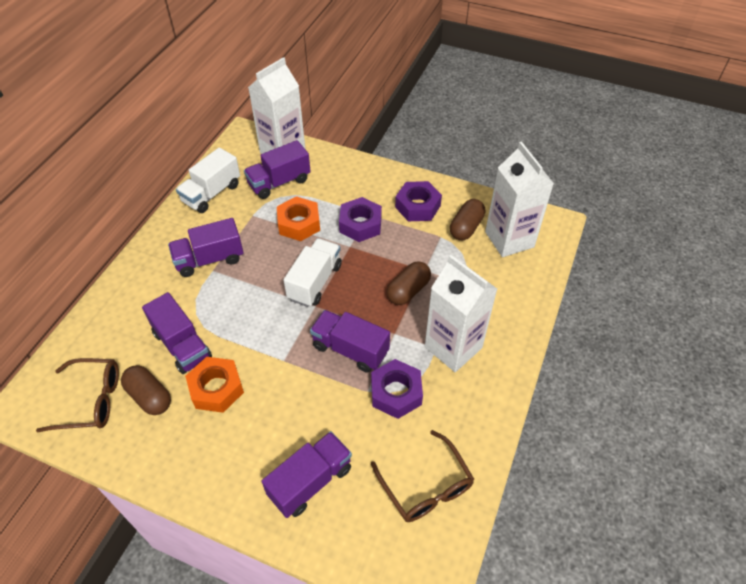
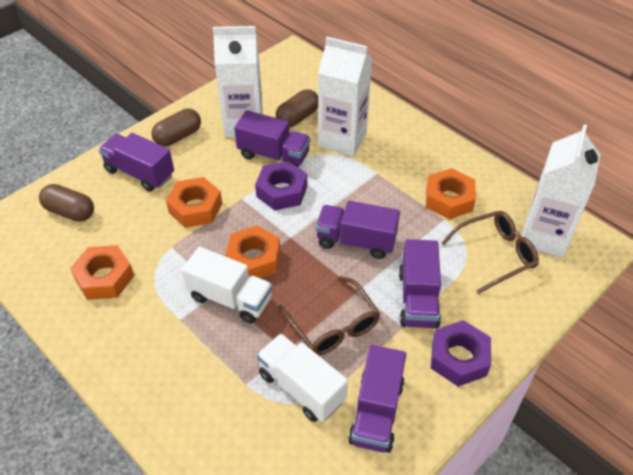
orange nut: [185,357,244,413] [277,196,320,241] = 2 -> [70,245,134,300] [166,177,222,228] [225,225,280,278] [426,168,476,220] = 4
purple nut: [339,197,382,242] [371,359,423,419] [395,181,442,221] = 3 -> [255,161,307,210] [431,320,491,387] = 2

